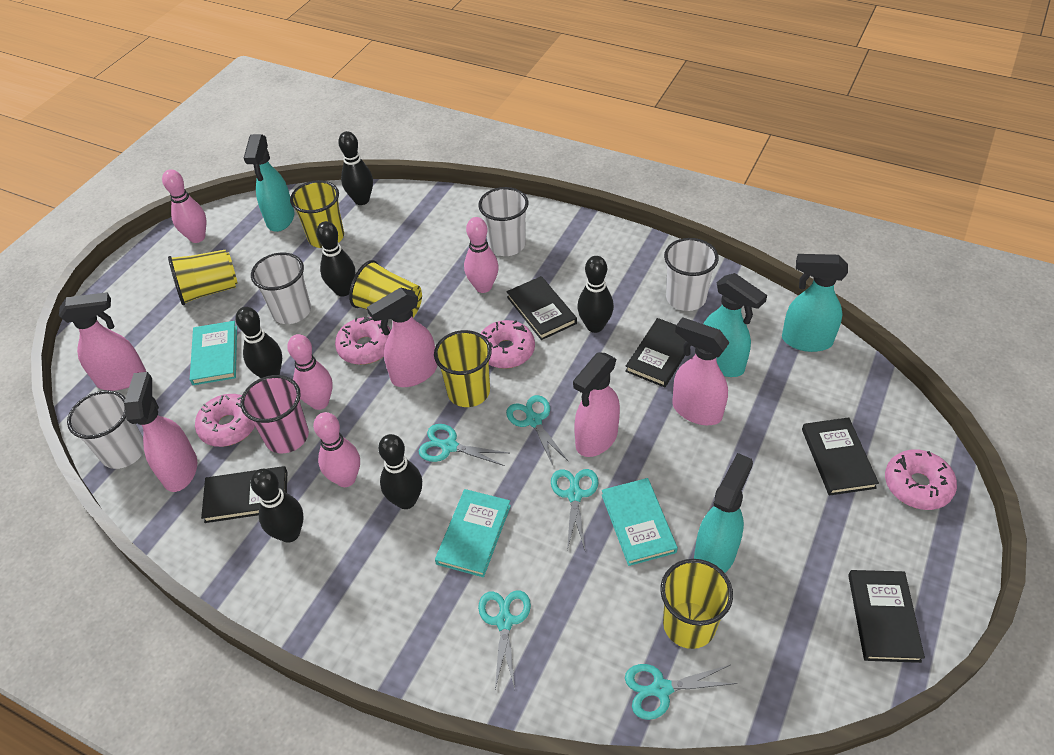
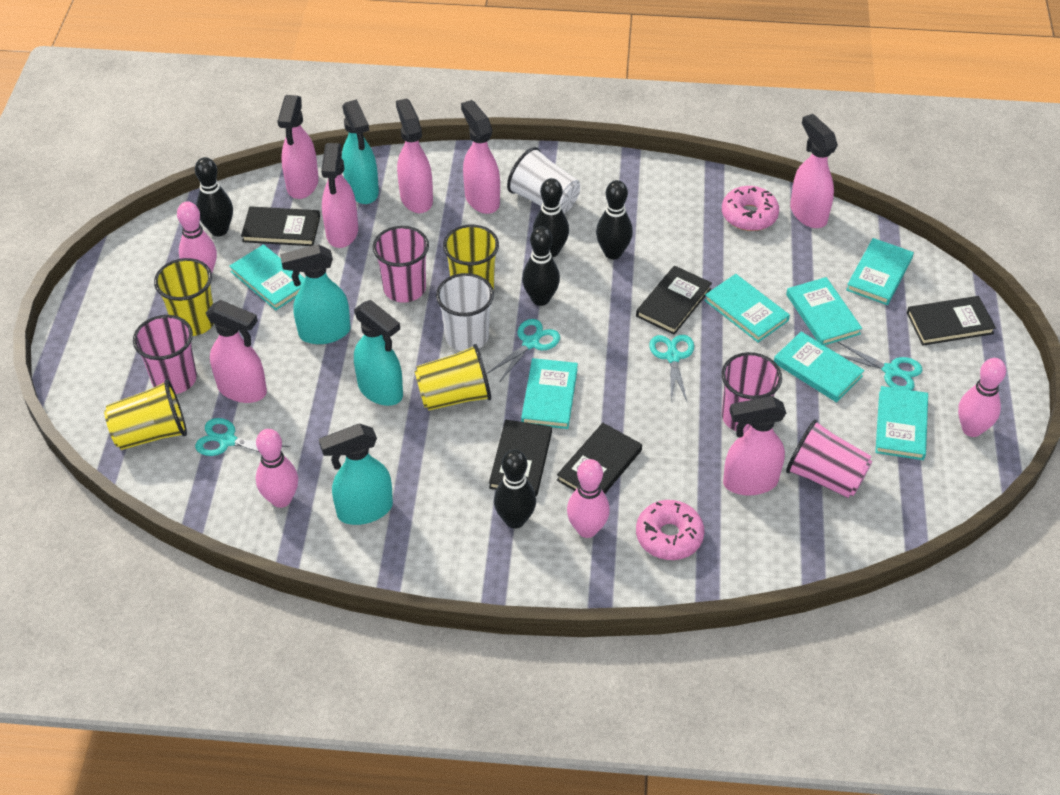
black bowling pin: [235,307,282,378] [251,469,304,543] [316,221,355,297] [338,131,373,205] [378,434,422,509] [577,256,614,333] = 6 -> [195,157,233,236] [494,450,536,529] [522,226,560,306] [533,178,569,257] [596,180,633,259] = 5
pink cup: [240,375,309,453] = 1 -> [133,315,197,394] [373,226,429,303] [721,352,782,433] [786,419,872,498] = 4
pink donut: [195,394,255,447] [335,317,391,365] [480,320,535,369] [885,449,957,510] = 4 -> [636,500,704,560] [722,186,779,231] = 2
pink spray bottle: [59,292,146,391] [124,372,197,492] [367,287,437,387] [573,352,620,457] [672,317,729,425] = 5 -> [206,300,267,403] [278,95,319,199] [321,143,358,248] [396,98,433,213] [461,100,500,214] [723,396,786,496] [790,114,838,228] = 7
turquoise book: [190,321,237,385] [435,489,511,577] [602,478,678,566] = 3 -> [229,244,305,310] [521,358,578,429] [704,274,790,342] [774,331,865,402] [786,277,862,346] [846,238,914,305] [875,386,928,460] = 7
turquoise scissors: [419,424,509,466] [478,590,531,689] [506,395,569,467] [551,469,599,550] [625,664,737,720] = 5 -> [195,418,290,456] [487,319,560,383] [649,335,694,403] [838,342,923,390] = 4
white cup: [67,390,144,469] [251,253,311,324] [478,187,528,256] [664,238,719,311] = 4 -> [436,273,494,351] [507,147,580,214] = 2
yellow cup: [168,250,238,305] [290,180,344,248] [349,260,422,317] [434,330,492,407] [660,559,733,649] = 5 -> [104,380,187,450] [154,258,213,336] [414,344,491,411] [443,225,499,289] = 4

